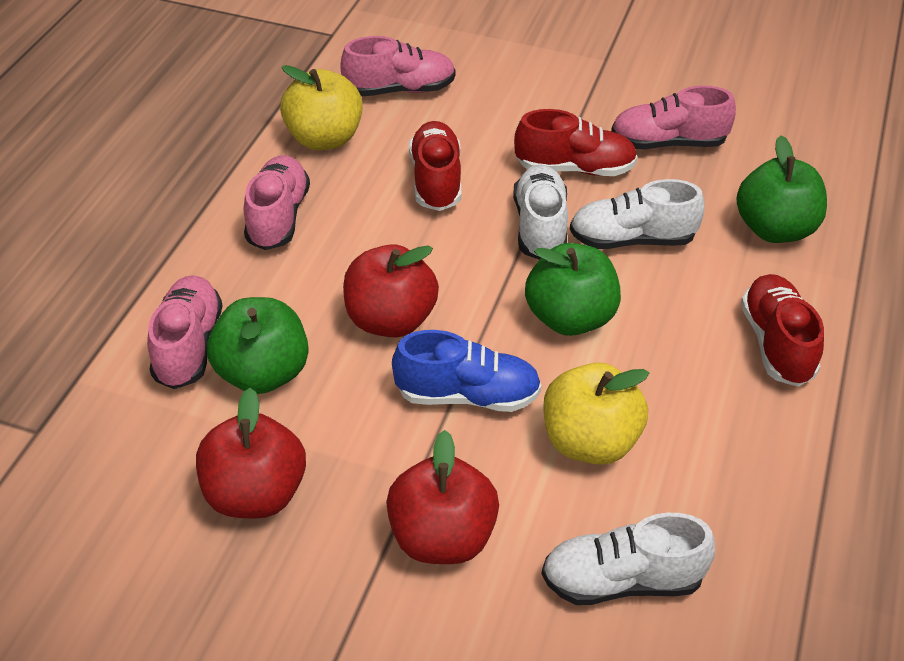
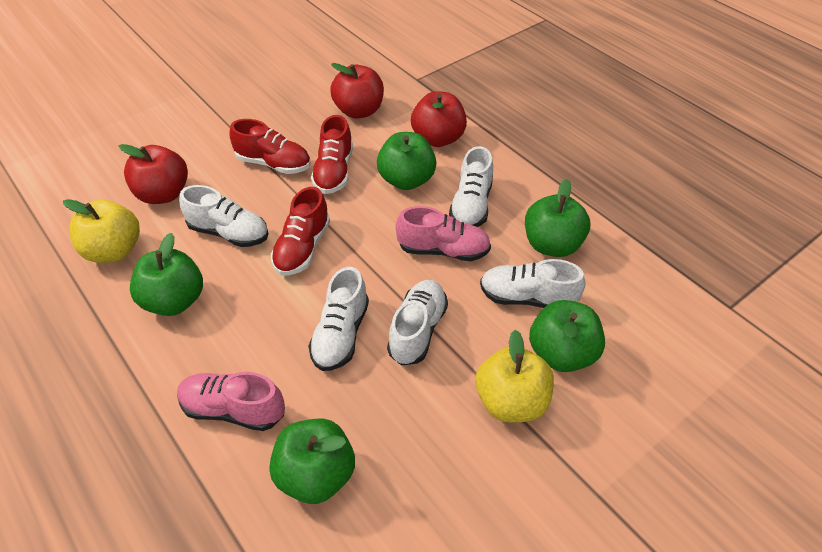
blue shoe: [392,330,542,412] = 1 -> none = 0
green apple: [207,297,309,394] [525,243,621,336] [736,135,827,243] = 3 -> [130,233,203,316] [269,418,355,504] [377,132,436,190] [525,179,590,257] [529,300,605,372] = 5
pink shoe: [147,275,223,389] [244,155,310,250] [340,36,456,96] [611,85,736,149] = 4 -> [177,372,285,431] [396,206,491,261] = 2
white shoe: [513,164,568,260] [542,513,715,605] [569,179,704,249] = 3 -> [179,185,268,247] [308,267,369,371] [387,280,448,366] [449,146,493,227] [480,259,585,308] = 5

